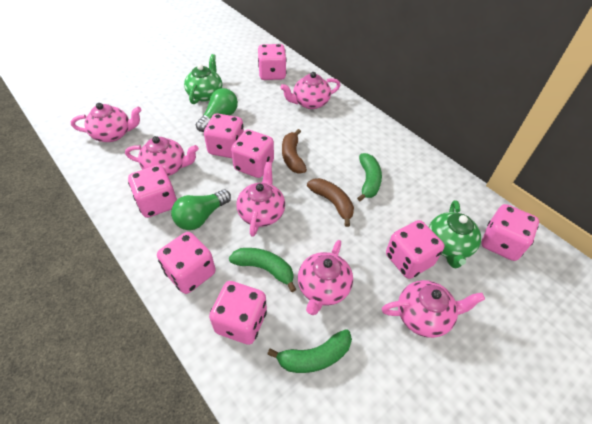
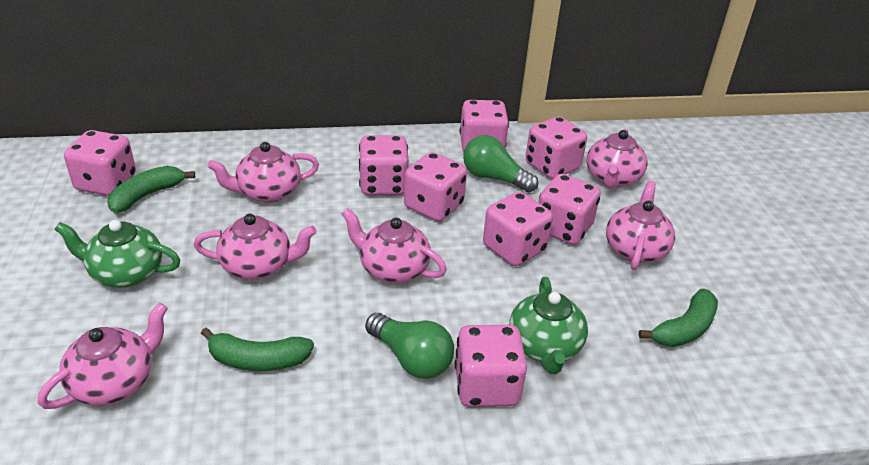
brown banana: [282,129,307,173] [307,178,354,227] = 2 -> none = 0

